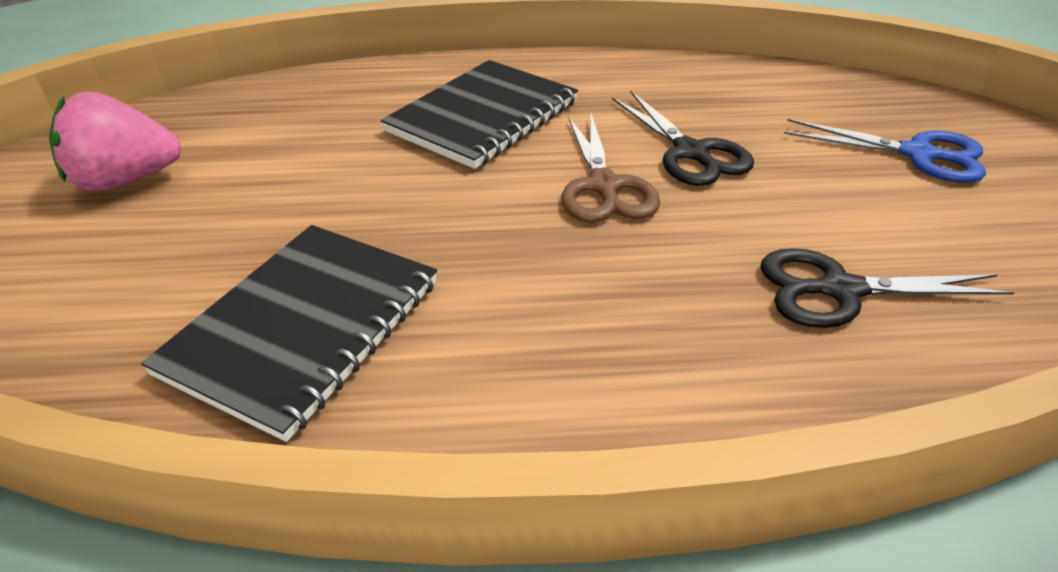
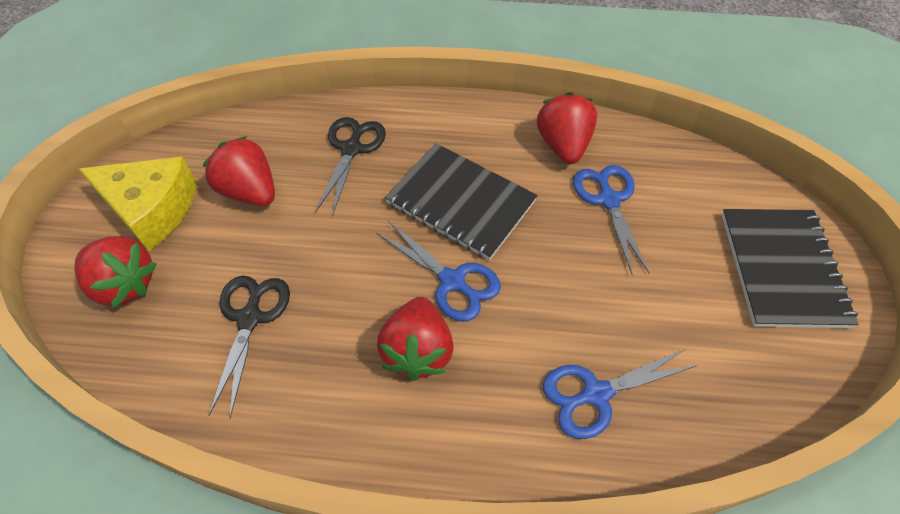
blue scissors: [784,119,986,183] = 1 -> [376,221,501,322] [543,349,698,439] [573,165,649,275] = 3
brown scissors: [562,114,660,223] = 1 -> none = 0
pink strawberry: [49,91,181,191] = 1 -> none = 0
red strawberry: none = 0 -> [74,236,157,308] [203,136,275,206] [377,297,454,381] [537,92,597,164] = 4
yellow cheese: none = 0 -> [79,157,197,251] = 1

